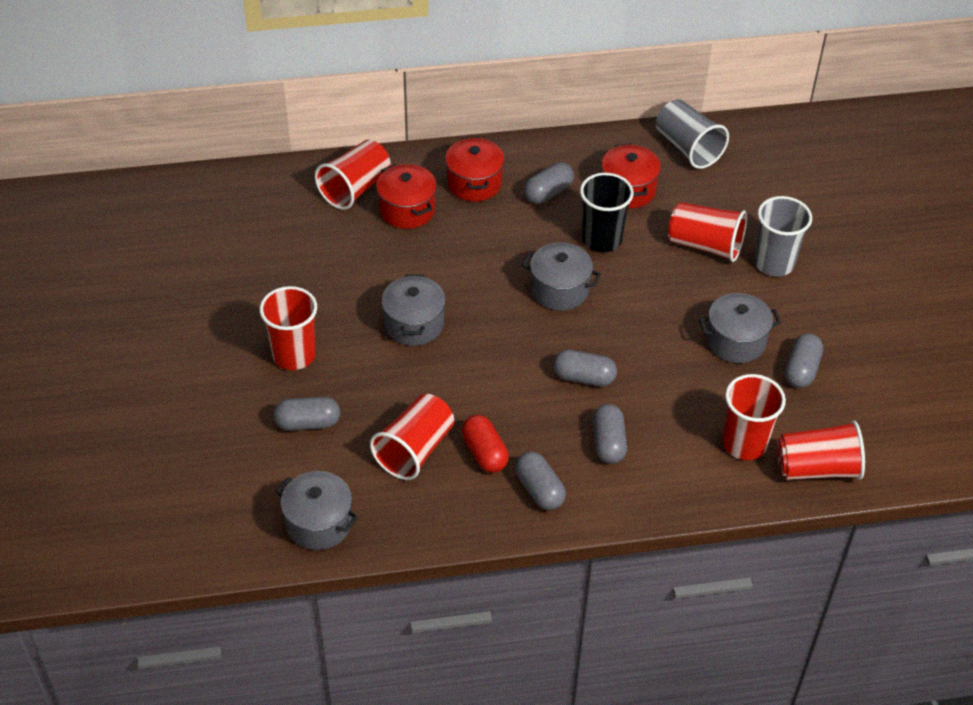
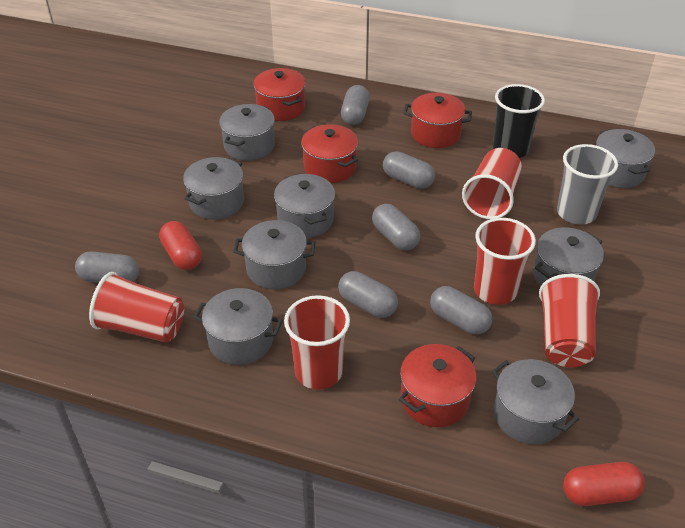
grey cup: [656,99,729,169] [754,196,812,277] = 2 -> [557,144,618,224] = 1
grey pot: [276,471,359,550] [381,274,446,346] [522,242,601,311] [699,293,781,363] = 4 -> [183,157,244,219] [194,288,283,365] [219,104,275,161] [233,220,315,289] [274,174,335,238] [492,359,579,444] [533,228,604,286] [596,129,655,188] = 8
red capsule: [462,415,509,473] = 1 -> [159,221,202,270] [563,462,644,506] = 2
red cup: [259,286,317,370] [315,139,391,210] [370,394,455,480] [668,202,747,262] [722,374,786,460] [777,421,865,480] = 6 -> [89,272,184,343] [284,295,350,390] [462,148,522,219] [474,218,536,305] [539,274,600,367] = 5
red pot: [376,164,437,229] [445,137,504,201] [601,144,661,208] = 3 -> [253,68,306,121] [301,124,358,183] [399,344,476,427] [404,93,472,148] = 4

